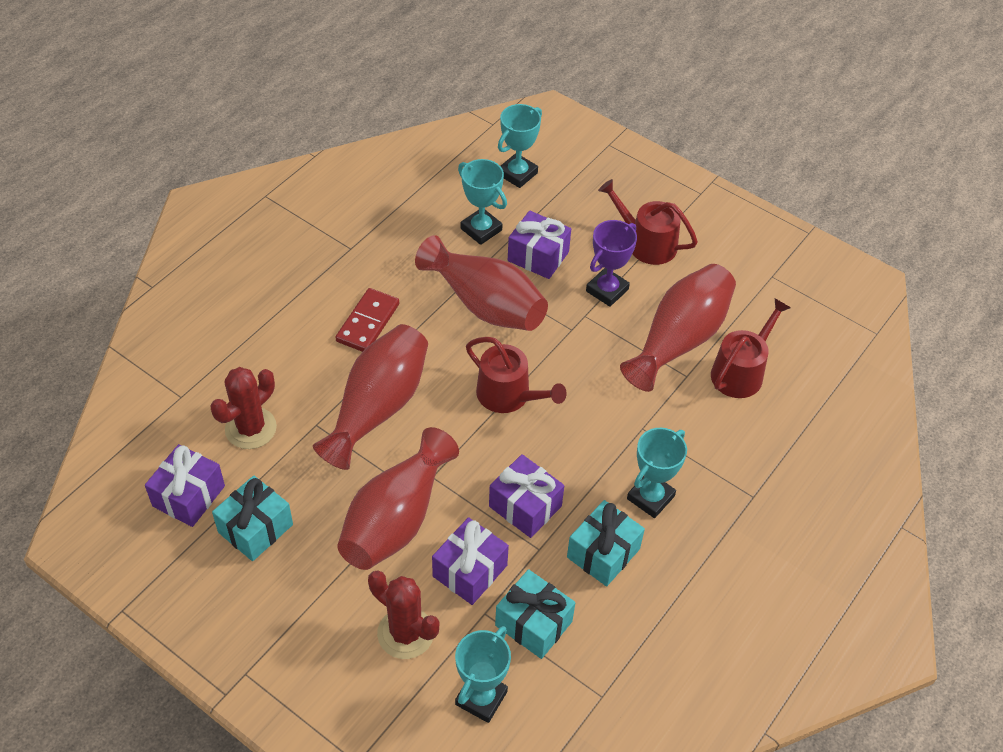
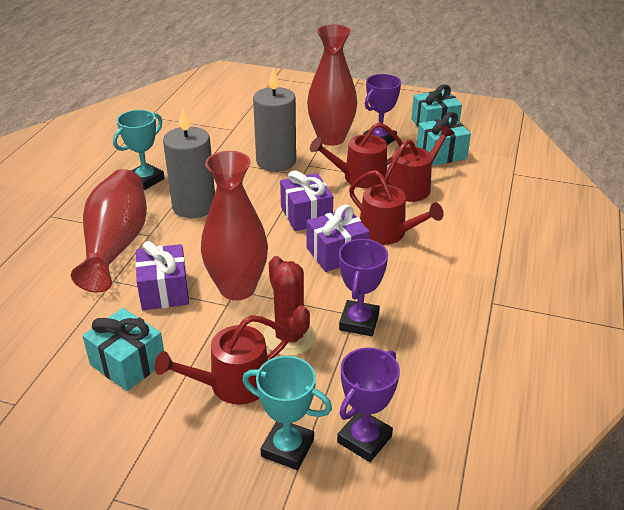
grey candle: none = 0 -> [163,107,215,218] [253,67,296,172] = 2
purple gift: [145,444,225,527] [432,517,509,605] [489,454,564,538] [508,211,571,279] = 4 -> [135,241,189,310] [280,170,333,231] [307,205,370,272] = 3
purple trophy: [586,220,637,307] = 1 -> [337,347,400,462] [339,239,388,336] [363,74,401,145] = 3
red cactus: [210,367,277,449] [368,570,439,659] = 2 -> [264,256,316,356] = 1
red domino: [335,288,399,352] = 1 -> none = 0
red vase: [313,324,428,470] [337,427,459,570] [415,235,548,331] [620,264,736,392] = 4 -> [71,169,147,293] [201,151,268,300] [307,25,357,146] = 3
red watering can: [466,337,566,413] [598,179,698,265] [711,298,791,398] = 3 -> [154,315,289,405] [310,122,403,188] [349,170,444,245] [384,125,454,202] = 4
turquoise trophy: [455,626,511,723] [458,159,507,245] [498,104,542,188] [627,428,687,518] = 4 -> [113,110,165,190] [243,356,332,470] = 2

